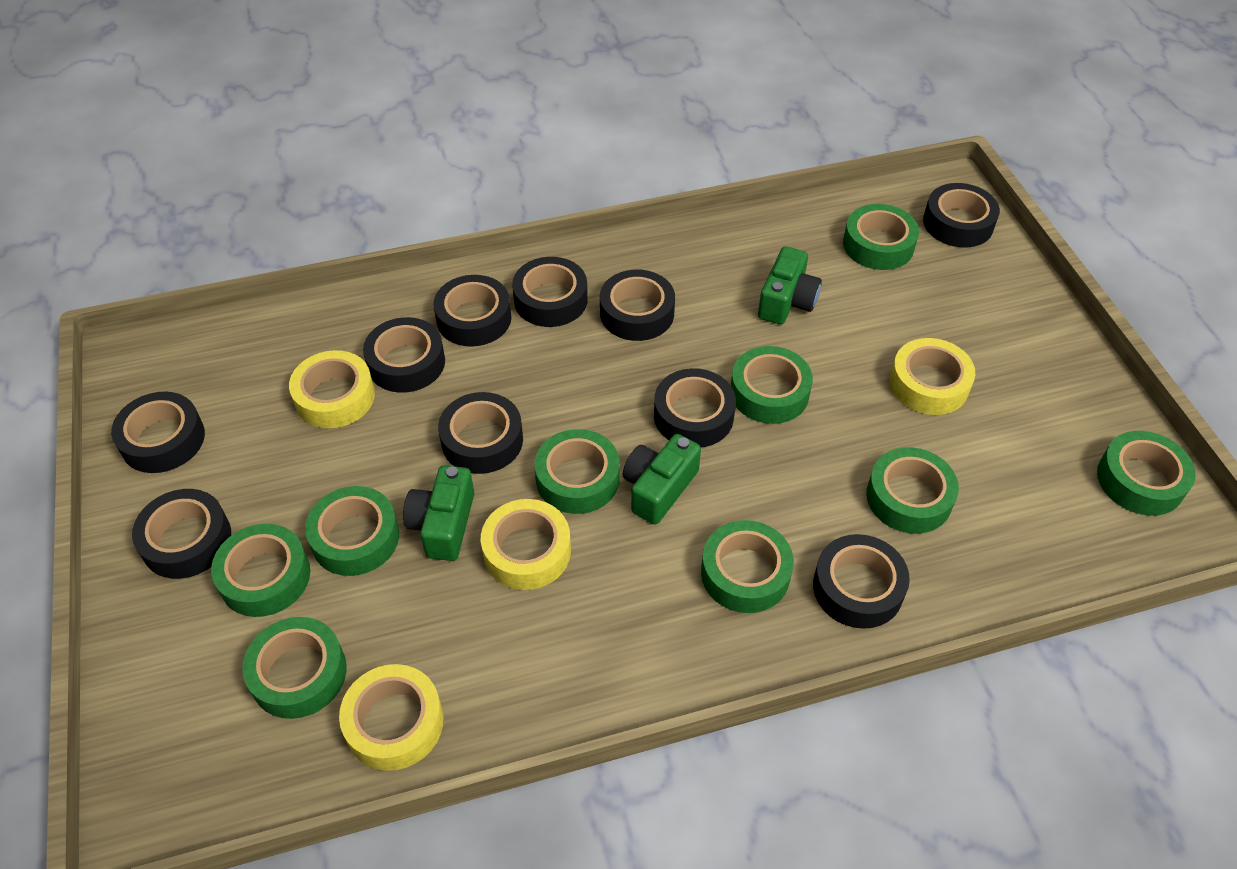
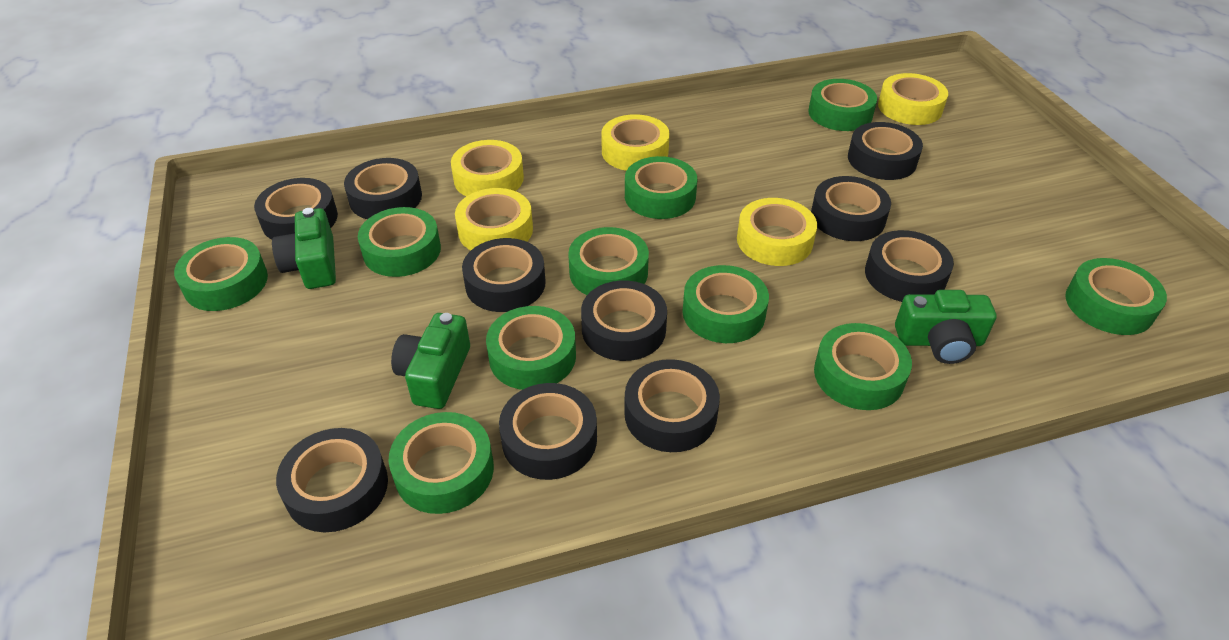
green tape: [211,524,310,617] [242,617,347,719] [305,486,399,576] [534,429,620,514] [701,520,794,613] [731,346,813,424] [843,204,919,270] [866,447,959,534] [1097,431,1196,516] = 9 -> [174,237,268,311] [358,207,441,277] [389,412,494,514] [486,306,576,390] [568,227,649,295] [625,156,697,219] [682,265,769,343] [808,79,877,131] [814,323,912,410] [1065,258,1167,335] = 10
yellow tape: [289,350,375,428] [339,664,443,771] [481,499,571,590] [890,338,975,415] = 4 -> [451,140,524,196] [455,188,533,250] [601,114,670,171] [737,198,817,266] [878,73,948,125] = 5

